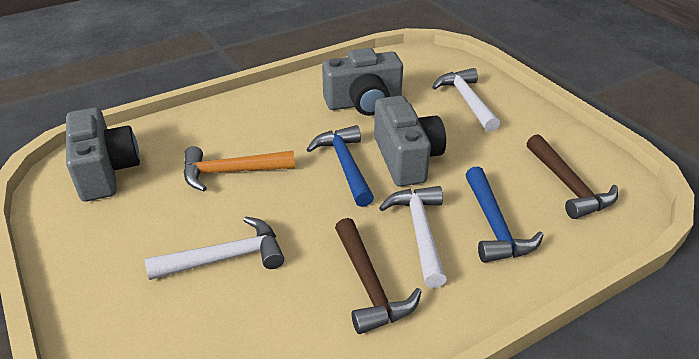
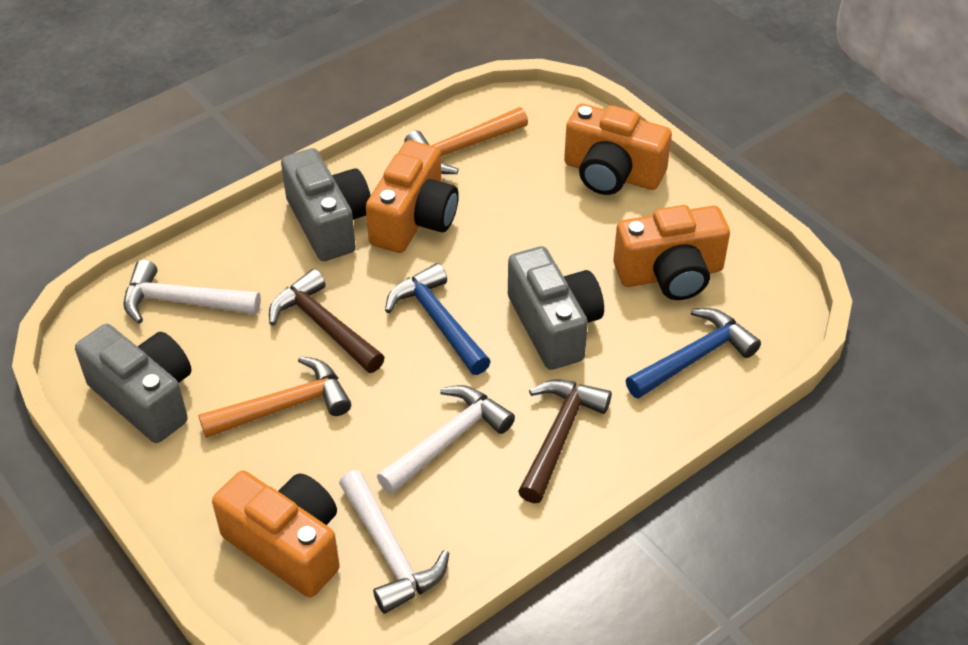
orange camera: none = 0 -> [212,471,340,598] [366,140,459,253] [564,104,672,195] [613,205,730,300] = 4
orange hammer: [183,146,295,191] = 1 -> [198,356,351,438] [404,107,528,174] = 2

